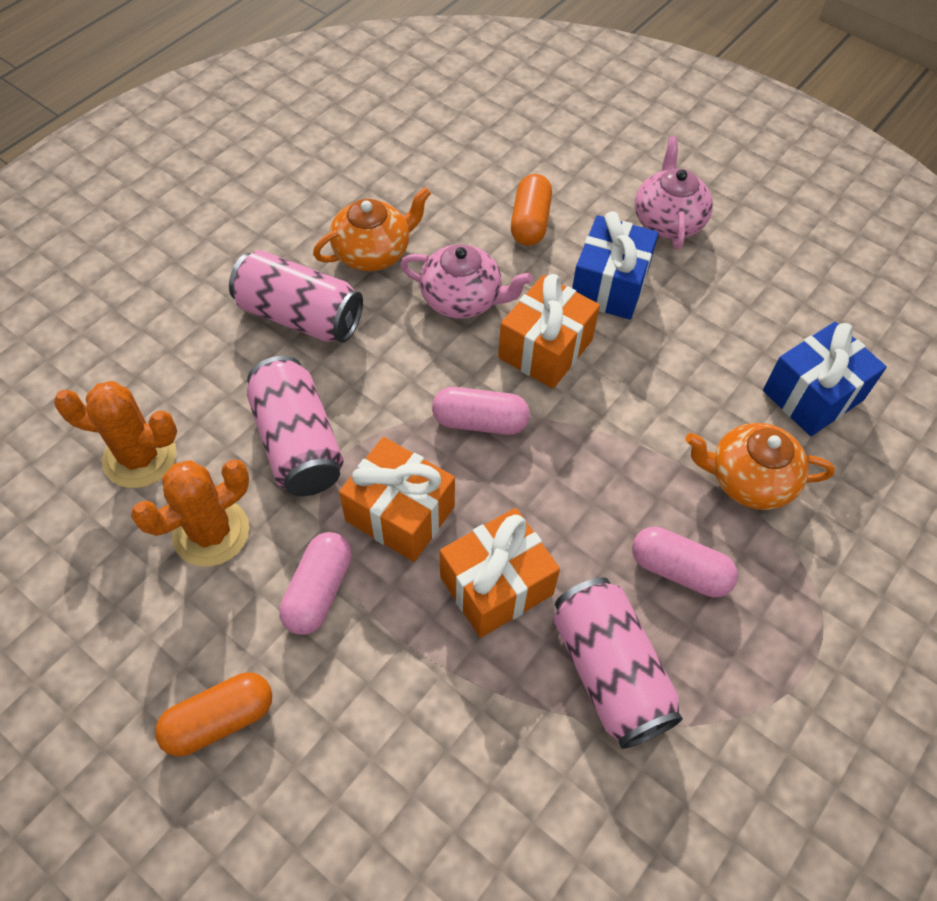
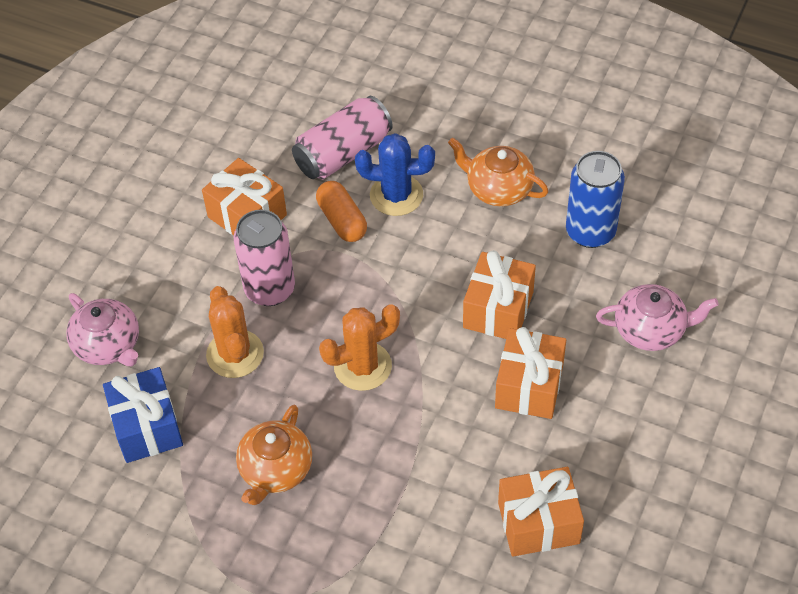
blue cactus: none = 0 -> [355,133,435,216] = 1
blue can: none = 0 -> [566,151,625,248] = 1
blue gift: [572,211,659,320] [763,322,887,436] = 2 -> [103,367,183,463] = 1
orange capsule: [155,672,272,756] [511,174,552,246] = 2 -> [316,181,367,242] = 1
orange gift: [339,437,455,562] [440,508,560,638] [498,274,600,389] = 3 -> [202,158,287,235] [463,250,536,339] [495,327,566,419] [498,467,584,557] = 4
pink can: [229,250,363,343] [247,356,344,496] [553,577,683,749] = 3 -> [234,210,295,306] [292,96,393,179] = 2
pink capsule: [279,532,352,635] [432,387,530,435] [632,527,738,597] = 3 -> none = 0

